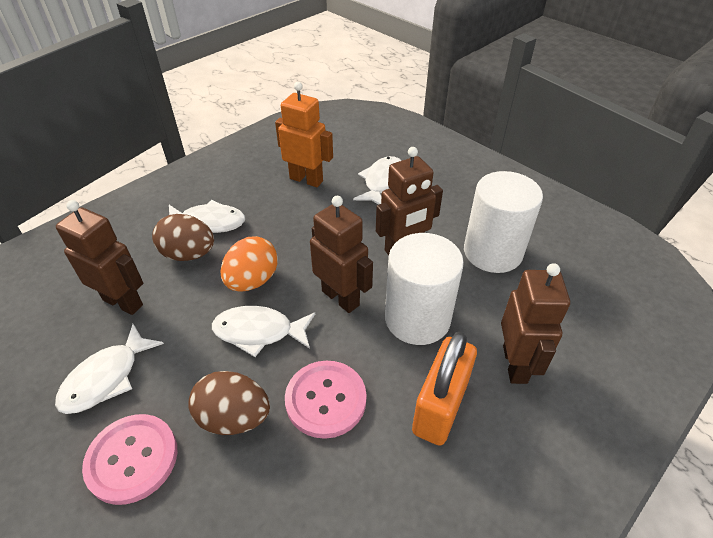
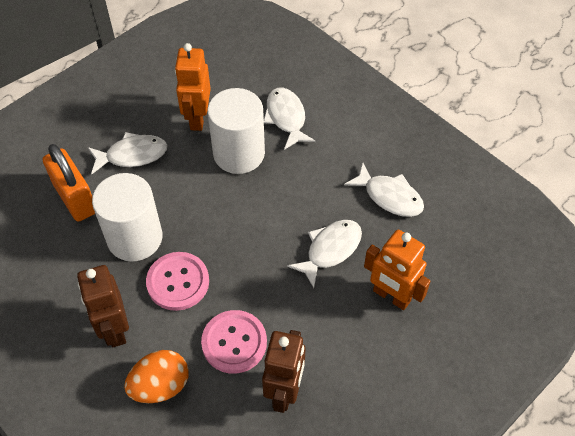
brown egg: [152,214,214,261] [188,371,270,435] = 2 -> none = 0
brown robot: [56,200,143,315] [310,196,373,313] [376,147,443,255] [501,263,570,384] = 4 -> [77,265,129,347] [262,330,306,413] = 2
orange robot: [275,82,333,187] = 1 -> [175,43,211,131] [364,230,431,310] = 2

